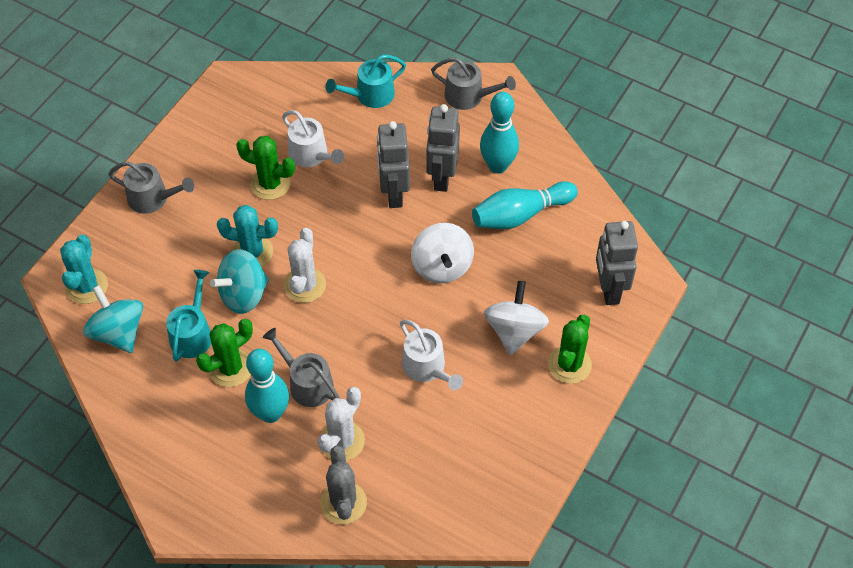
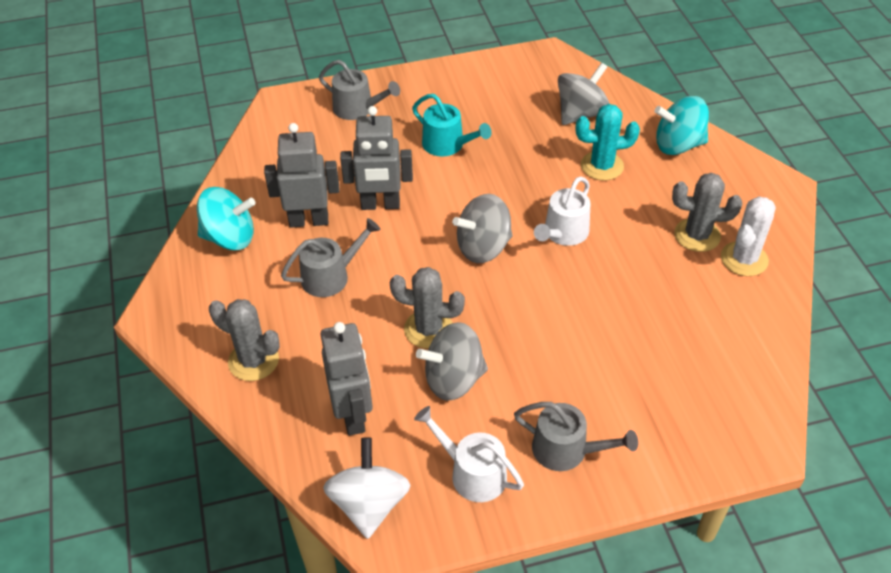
green cactus: [196,319,253,387] [236,136,295,200] [548,315,592,384] = 3 -> none = 0
grey cactus: [320,446,367,524] = 1 -> [209,299,280,381] [390,267,465,349] [672,173,742,252] = 3
grey spinning top: none = 0 -> [416,322,488,401] [452,194,513,263] [558,63,610,125] = 3
turquoise bowling pin: [245,349,289,423] [472,181,578,229] [480,92,519,173] = 3 -> none = 0
turquoise cactus: [60,234,108,304] [217,205,278,267] = 2 -> [576,104,640,180] = 1
turquoise watering can: [166,270,211,362] [325,55,406,108] = 2 -> [412,94,492,157] = 1
white cactus: [284,228,326,303] [318,387,365,461] = 2 -> [721,196,776,276] = 1
white spinning top: [411,223,474,283] [484,281,549,356] = 2 -> [323,437,411,539] = 1

